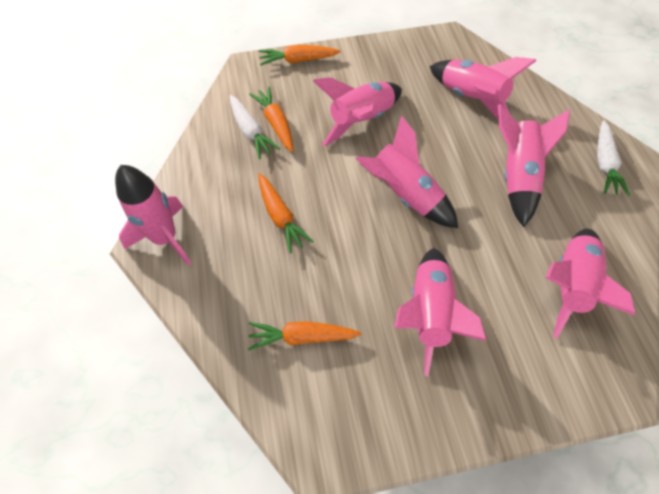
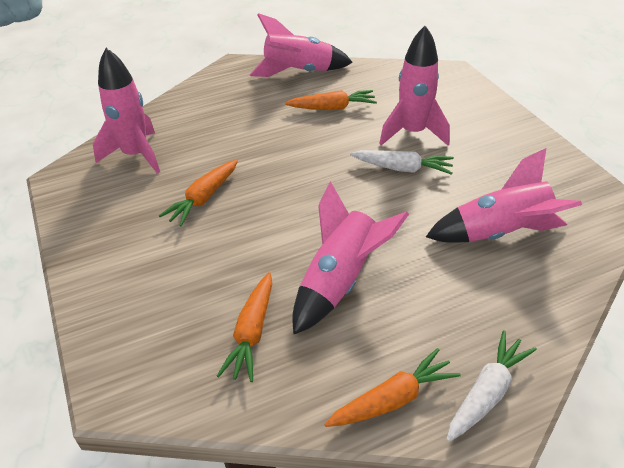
pink rocket: [115,165,191,266] [313,77,402,146] [356,115,458,228] [394,248,487,376] [430,57,536,118] [498,104,570,227] [546,229,635,338] = 7 -> [93,48,160,174] [249,13,353,77] [292,181,409,335] [379,25,450,145] [426,148,582,243] = 5

